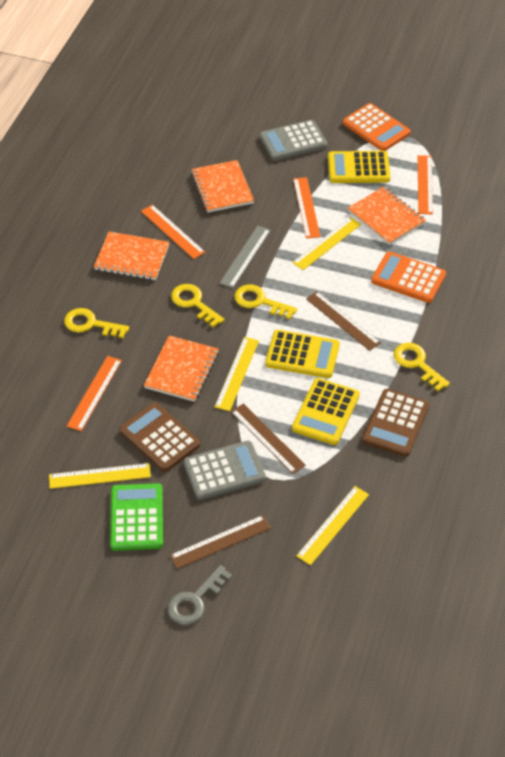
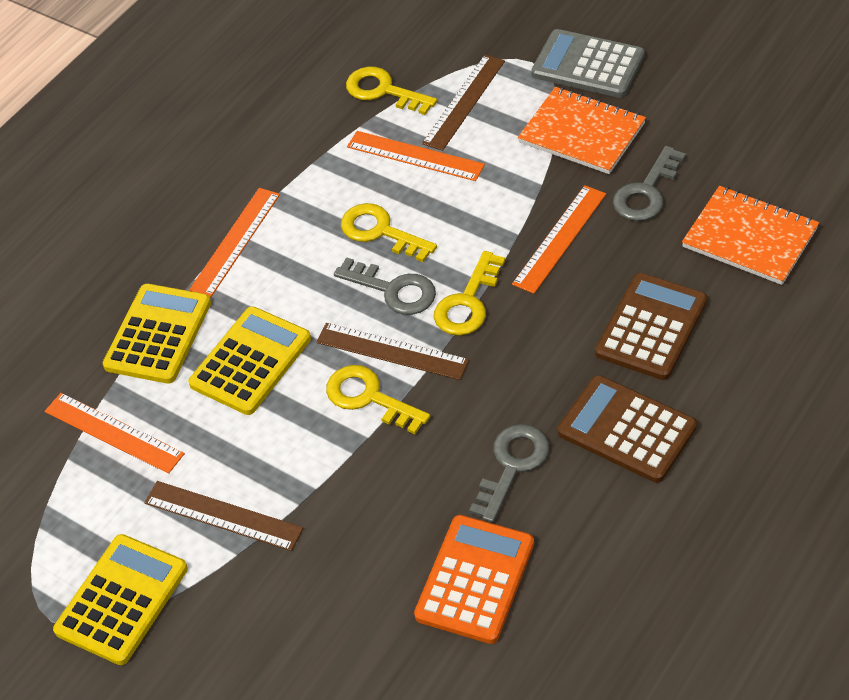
green calculator: [110,483,163,551] = 1 -> none = 0
grey calculator: [183,441,266,500] [260,120,328,161] = 2 -> [531,29,645,98] = 1
grey key: [168,565,232,625] = 1 -> [334,257,436,315] [469,424,549,523] [613,146,686,221] = 3
grey ruler: [219,226,271,288] = 1 -> none = 0
orange calculator: [343,103,411,151] [371,252,446,303] = 2 -> [414,515,534,644] = 1
orange notebook: [94,231,169,280] [144,335,219,402] [191,160,254,212] [348,187,426,245] = 4 -> [518,87,646,174] [682,186,819,285] = 2
yellow ruler: [49,463,151,489] [215,337,259,411] [292,217,361,270] [296,486,369,565] = 4 -> none = 0

